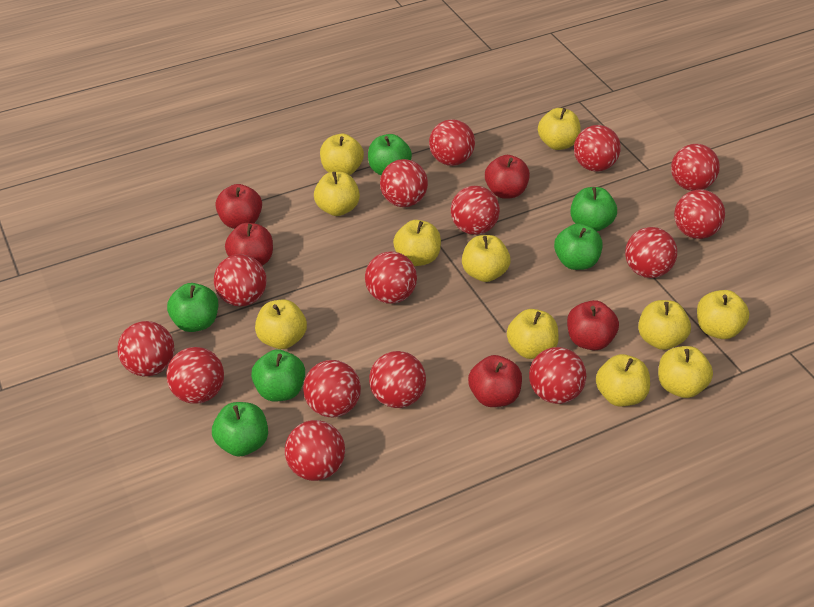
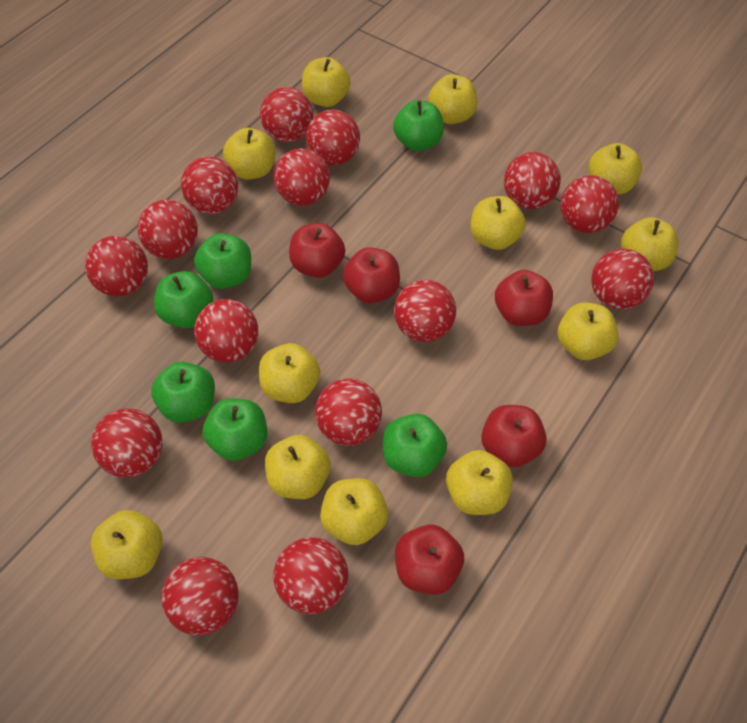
yellow apple: [255,299,307,349] [314,172,360,216] [320,134,364,175] [393,220,441,266] [462,235,511,282] [507,309,559,359] [538,108,581,150] [596,354,650,407] [638,300,691,350] [658,346,713,398] [697,290,749,339] = 11 -> [91,510,162,579] [223,128,275,180] [259,343,320,403] [265,435,331,499] [302,57,351,107] [320,478,388,545] [428,74,477,124] [446,450,513,515] [471,196,526,250] [558,302,618,360] [588,143,642,195] [621,217,678,271] = 12

